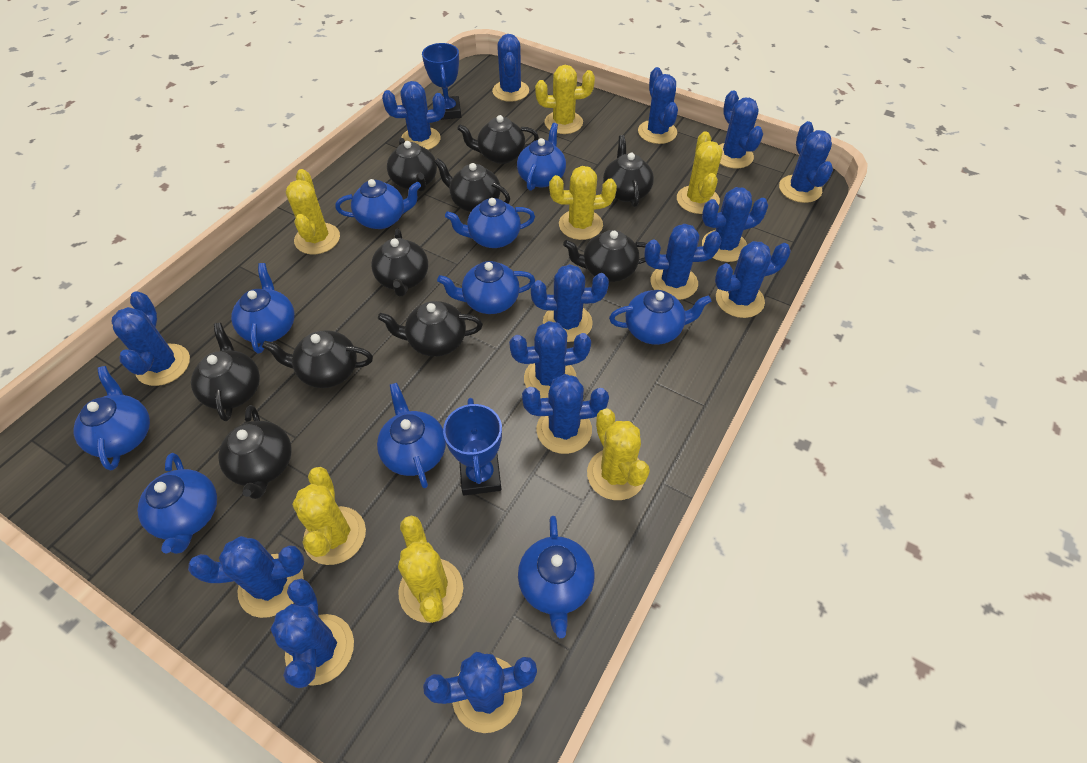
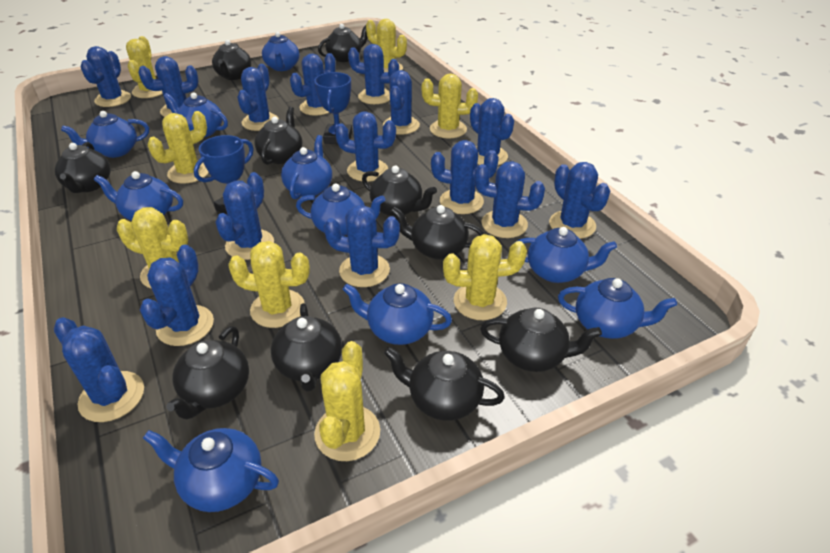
yellow cactus: [286,169,340,254] [292,467,366,565] [398,516,463,623] [535,65,595,134] [549,166,617,240] [587,408,650,500] [677,131,722,214] = 7 -> [117,207,188,289] [126,36,163,98] [148,111,209,184] [228,241,310,328] [314,341,380,461] [366,19,407,72] [422,74,478,138] [443,234,527,320] = 8

